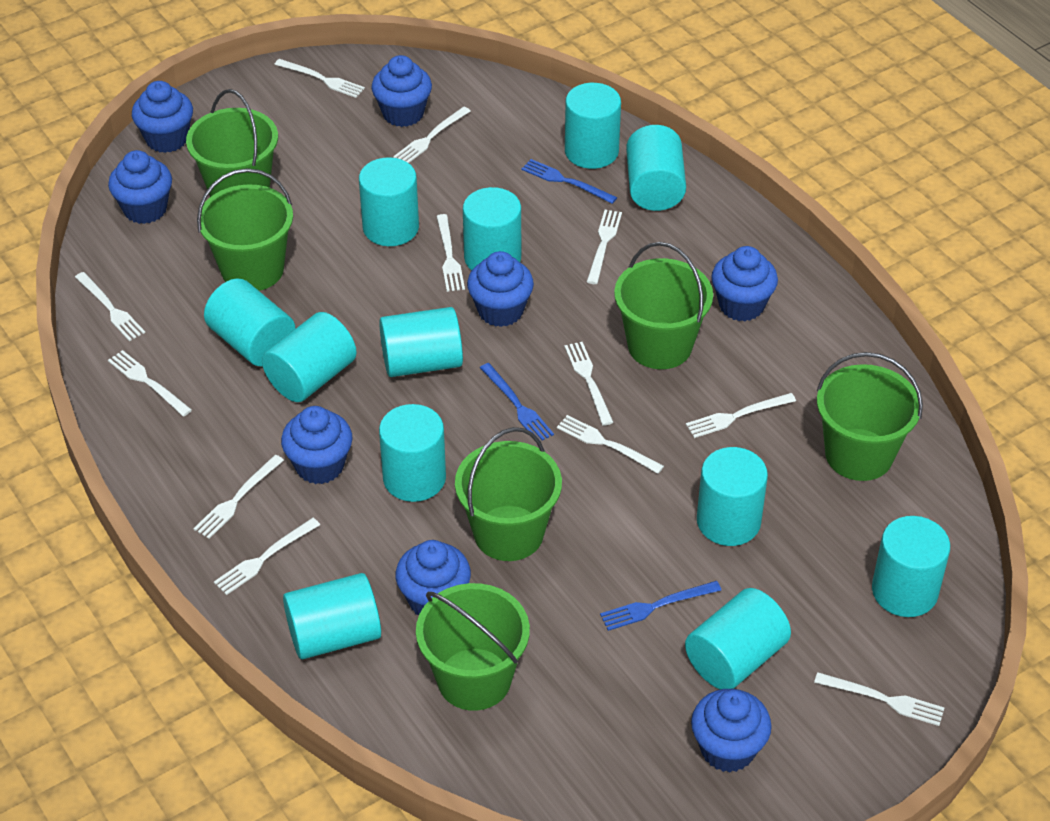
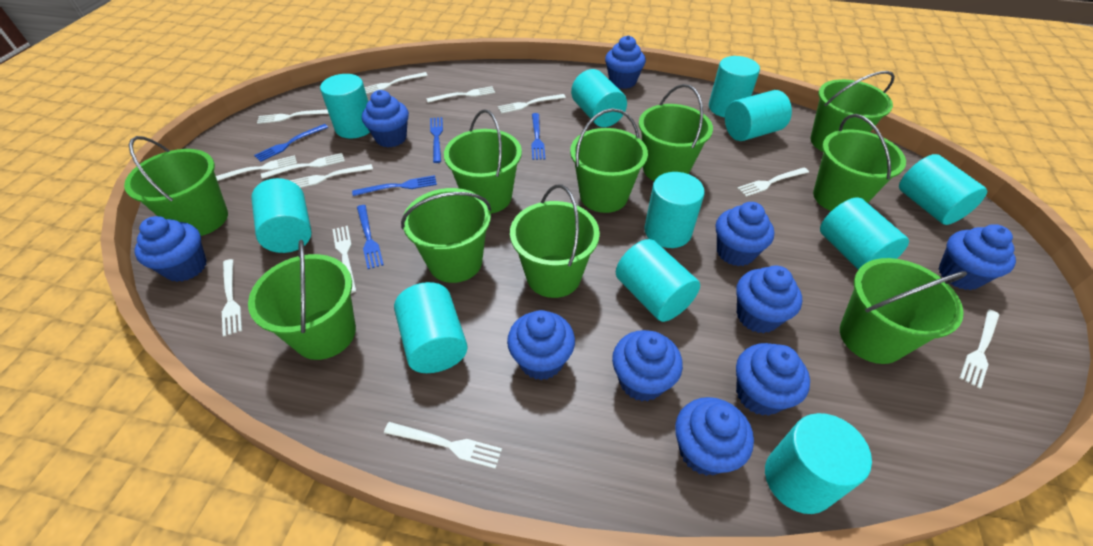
blue cupcake: [108,150,172,224] [132,81,193,153] [281,406,352,484] [372,55,432,127] [396,540,471,615] [467,251,534,327] [691,689,772,773] [711,246,778,321] = 8 -> [134,216,207,282] [362,90,409,148] [507,310,575,380] [605,35,646,89] [612,330,683,401] [675,397,754,476] [716,202,774,266] [736,265,802,333] [736,343,810,416] [939,225,1016,290] = 10
blue fork: [480,363,554,441] [522,159,617,204] [600,581,721,631] = 3 -> [254,124,328,162] [352,175,437,196] [357,205,384,269] [430,117,443,163] [531,113,545,160] = 5
green bucket: [186,89,278,197] [197,168,293,291] [416,583,530,711] [455,427,562,561] [614,242,713,369] [817,352,923,481] = 6 -> [124,136,228,236] [248,240,356,360] [401,188,491,283] [444,109,522,214] [510,185,600,298] [570,108,648,213] [639,84,713,181] [811,71,895,152] [813,114,906,211] [840,258,967,364] = 10
turquoise cylinder: [204,279,295,366] [262,312,357,402] [283,573,381,659] [359,157,419,246] [379,307,463,377] [379,404,446,502] [463,187,521,271] [565,83,621,169] [626,125,686,211] [685,588,791,690] [697,447,768,546] [872,516,950,617] = 12 -> [251,178,312,253] [320,74,370,139] [394,282,468,373] [571,69,627,127] [616,239,700,322] [644,172,705,248] [709,56,760,118] [725,90,792,141] [765,413,872,514] [820,197,909,270] [899,154,987,225] = 11

